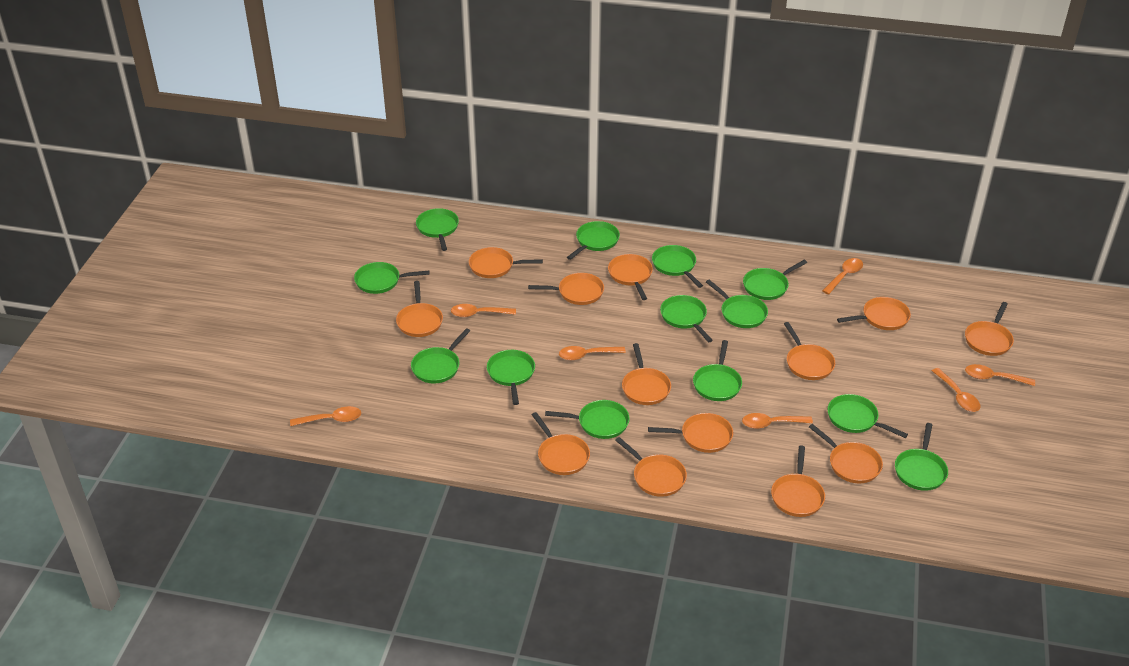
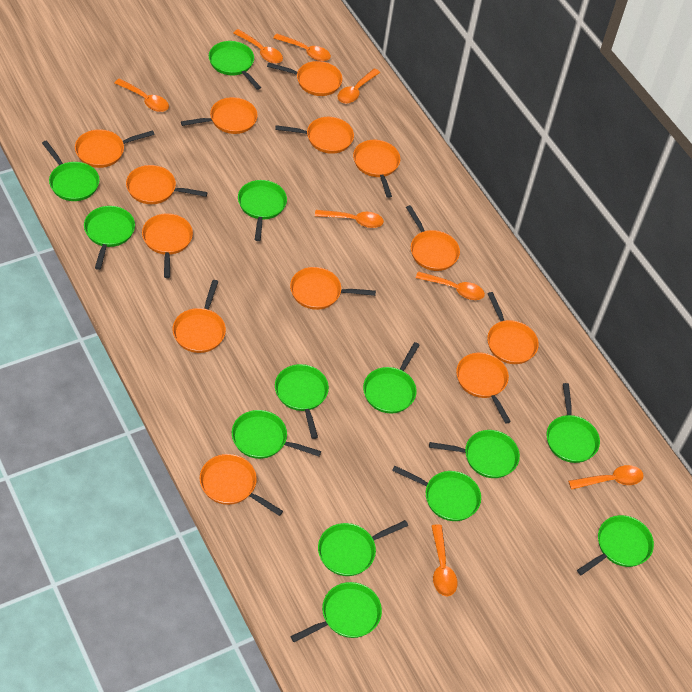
orange spoon: [290,406,361,426] [451,304,516,317] [559,346,626,360] [742,413,813,429] [822,258,863,294] [932,368,980,412] [965,364,1035,386] = 7 -> [115,78,169,112] [233,29,283,63] [274,34,331,61] [315,210,384,228] [338,68,380,104] [416,271,485,300] [431,524,457,596] [568,465,644,490] = 8

